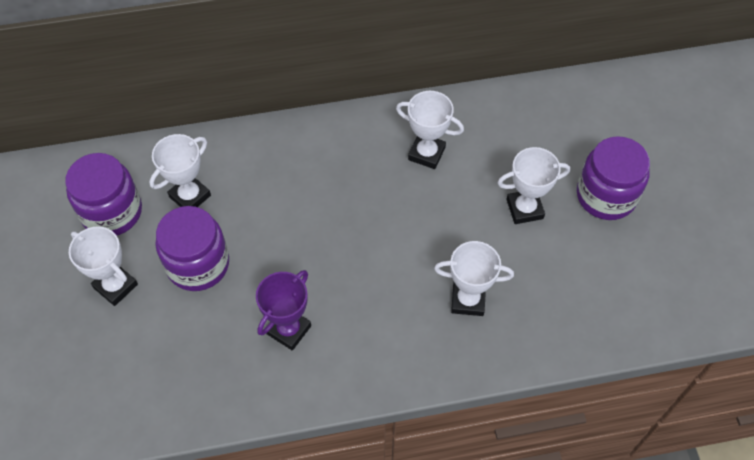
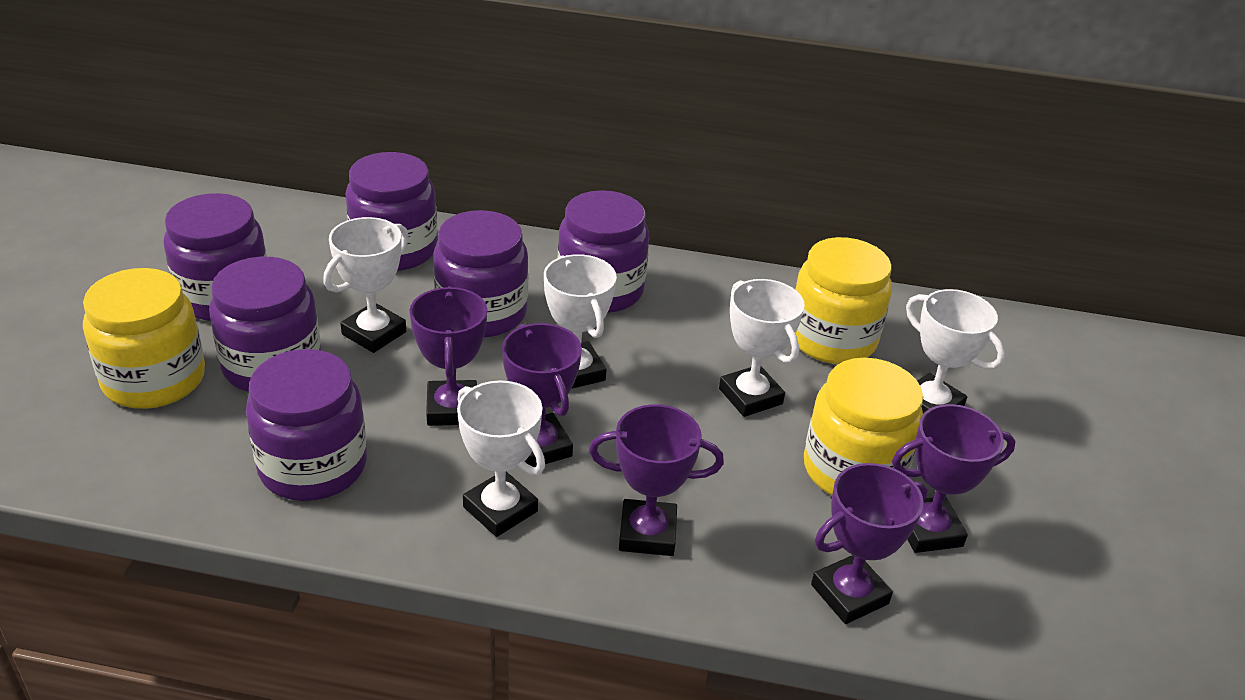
purple jar: [65,153,142,235] [156,206,229,291] [577,136,650,220] = 3 -> [163,193,267,321] [209,257,321,392] [246,349,367,501] [346,152,437,271] [433,210,528,337] [558,190,649,313] = 6
purple trophy: [256,270,311,351] = 1 -> [409,287,487,426] [502,323,582,467] [589,404,724,556] [811,463,927,624] [892,404,1016,553] = 5
yellow jar: none = 0 -> [83,268,205,409] [795,237,892,364] [804,358,923,495] = 3

